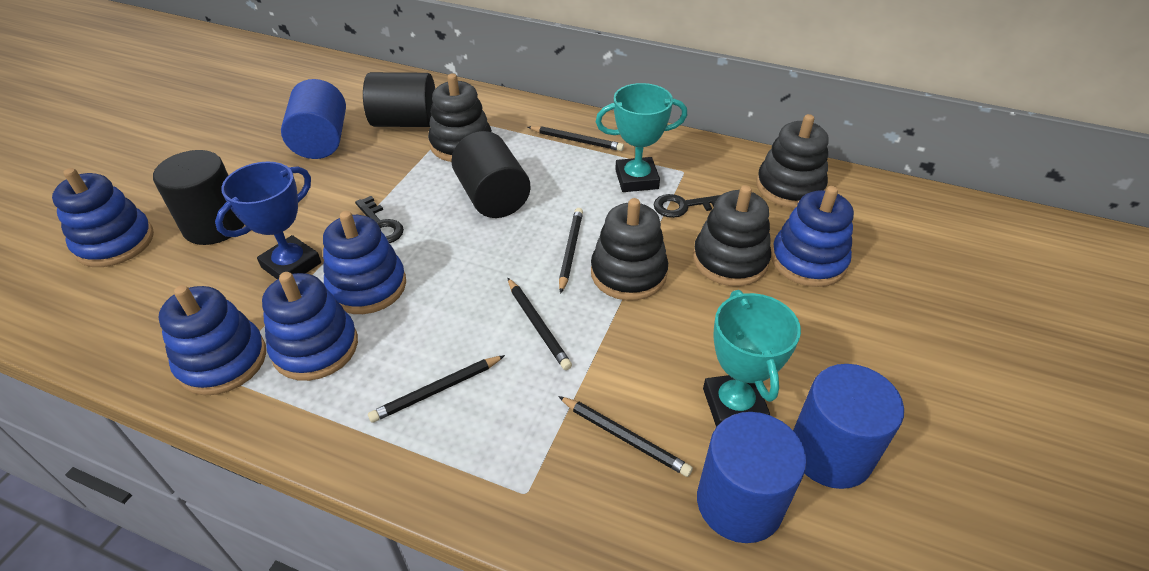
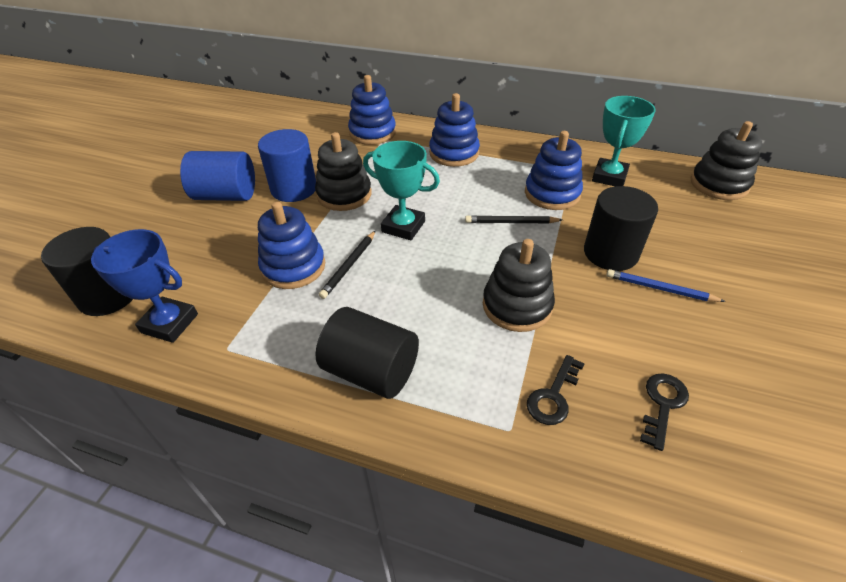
black pencil: [368,355,505,423] [507,278,572,370] [528,126,624,151] [558,396,693,477] [559,208,583,294] = 5 -> [319,230,376,299] [465,215,562,223] = 2
black stacking toy: [428,73,492,162] [591,198,668,300] [693,185,771,286] [756,114,829,208] = 4 -> [315,132,372,211] [483,239,555,332] [691,121,762,200] = 3
blue cylinder: [281,79,346,159] [697,412,807,543] [793,364,904,489] = 3 -> [180,151,255,201] [258,129,316,202] = 2
blue pencil: none = 0 -> [606,269,726,302] = 1
blue stacking toy: [52,168,154,267] [158,285,266,395] [262,272,358,381] [323,211,406,314] [771,186,854,287] = 5 -> [258,201,325,289] [348,75,396,145] [429,93,480,167] [525,131,583,210] = 4

